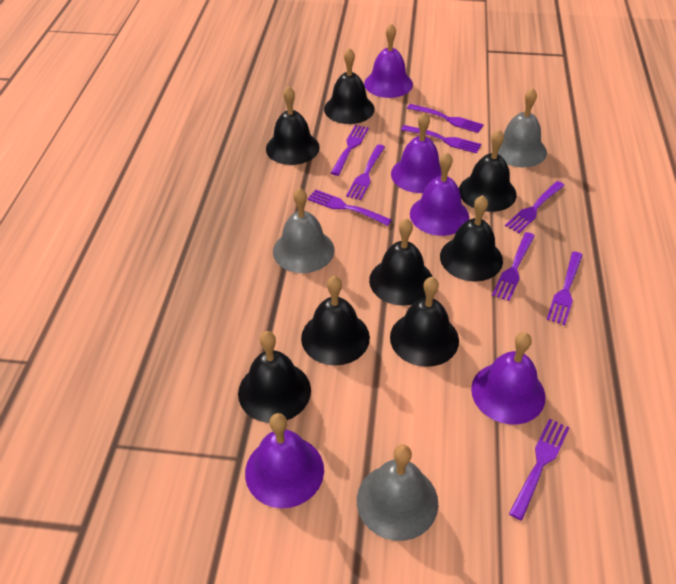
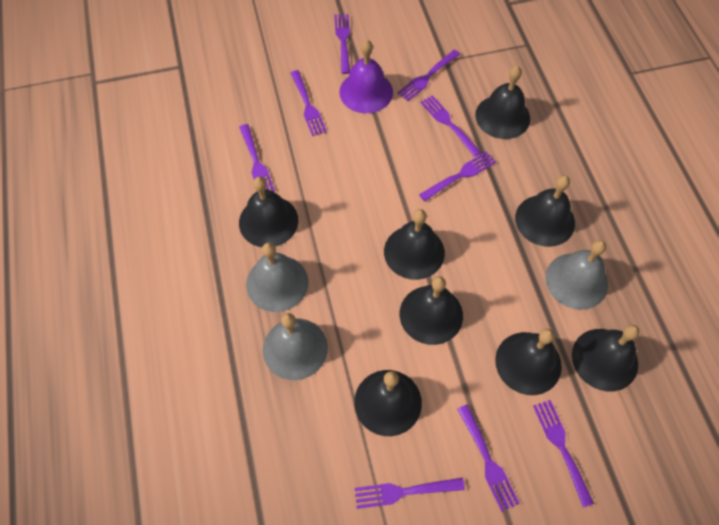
purple bell: [245,413,324,508] [364,24,413,98] [391,112,442,193] [410,152,469,236] [471,332,546,424] = 5 -> [339,40,393,113] = 1

